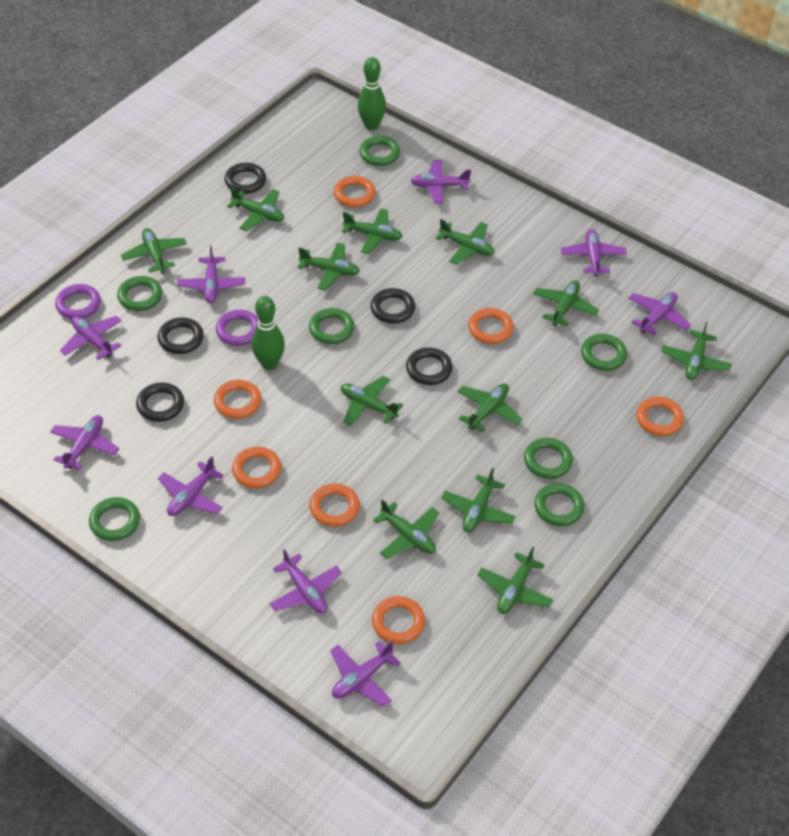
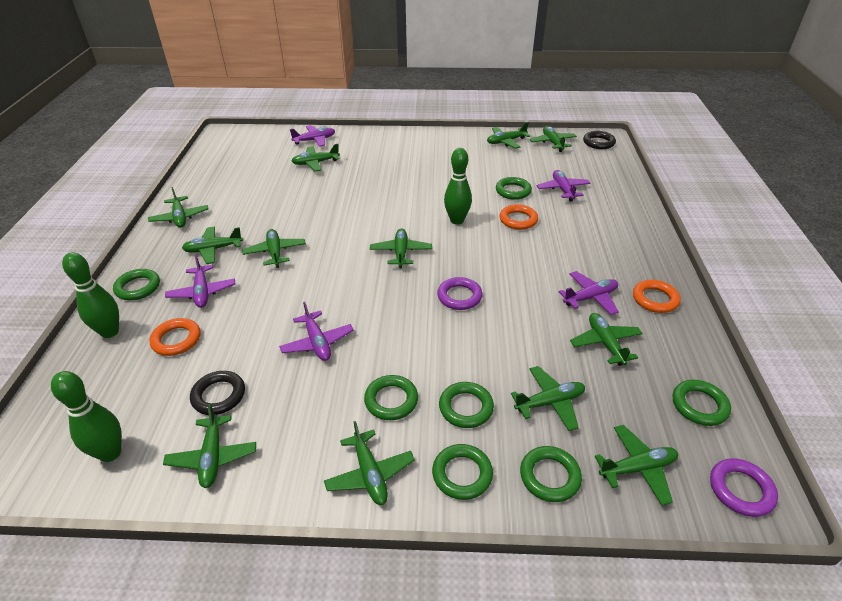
black ring: [136,383,184,422] [158,317,204,354] [225,163,266,194] [370,288,415,324] [406,348,452,385] = 5 -> [190,371,245,415] [583,131,616,149] = 2
green bowling pin: [251,296,285,370] [358,57,386,130] = 2 -> [51,371,122,462] [62,252,119,338] [444,148,472,225] = 3
orange ring: [214,380,261,419] [232,447,281,488] [309,483,360,527] [334,176,375,207] [372,596,425,644] [468,308,514,344] [636,397,684,436] = 7 -> [149,318,201,356] [500,204,538,230] [633,280,680,313] = 3
purple plane: [50,415,119,470] [60,316,122,360] [158,457,224,516] [177,246,245,303] [270,549,342,614] [330,641,401,707] [410,160,471,204] [561,229,627,276] [629,292,691,335] = 9 -> [165,255,235,308] [279,302,354,361] [290,125,335,147] [536,170,590,202] [559,271,619,315] = 5

